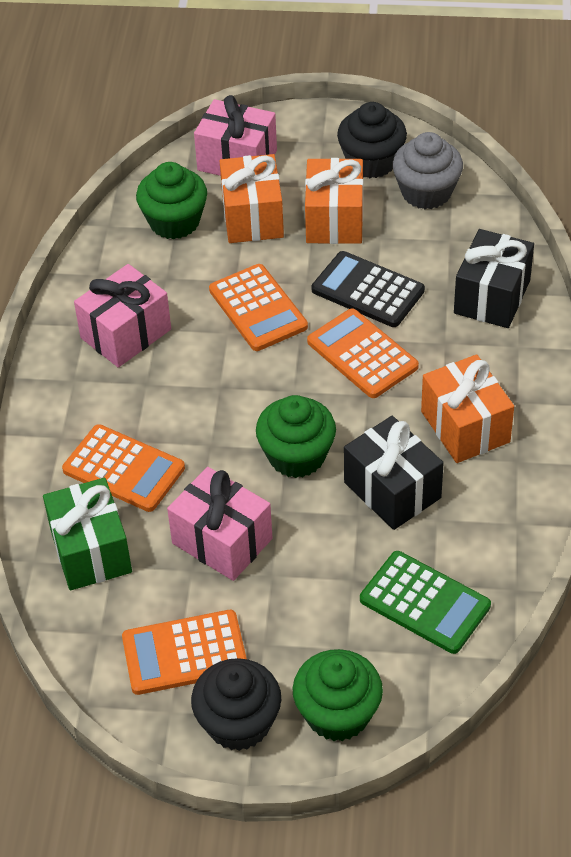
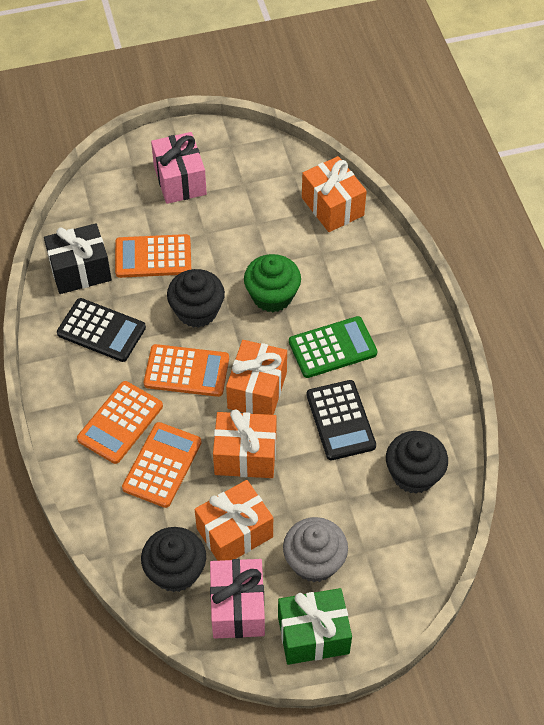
black calculator: [312,251,425,327] = 1 -> [57,298,146,362] [306,380,376,460] = 2
black cupcake: [191,658,281,751] [337,102,407,178] = 2 -> [141,527,206,592] [167,269,225,328] [386,431,448,494] = 3
black gift: [344,416,444,530] [454,229,534,328] = 2 -> [44,223,112,294] = 1
green cupcake: [136,162,207,239] [256,395,336,478] [293,649,383,741] = 3 -> [244,254,301,312] = 1
orange gift: [220,154,284,243] [305,158,363,244] [421,354,514,463] = 3 -> [195,480,273,561] [213,409,276,478] [226,340,287,415] [302,156,367,232] = 4
pink gift: [74,264,171,367] [167,467,273,581] [194,95,277,176] = 3 -> [151,132,207,204] [210,559,265,639] = 2

